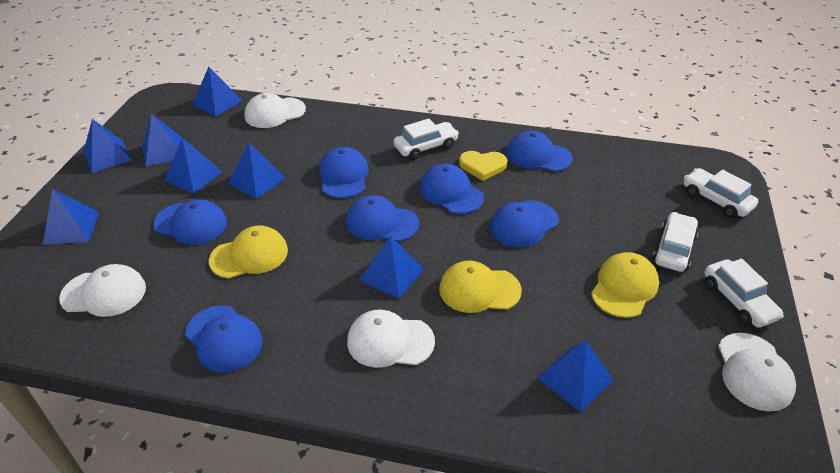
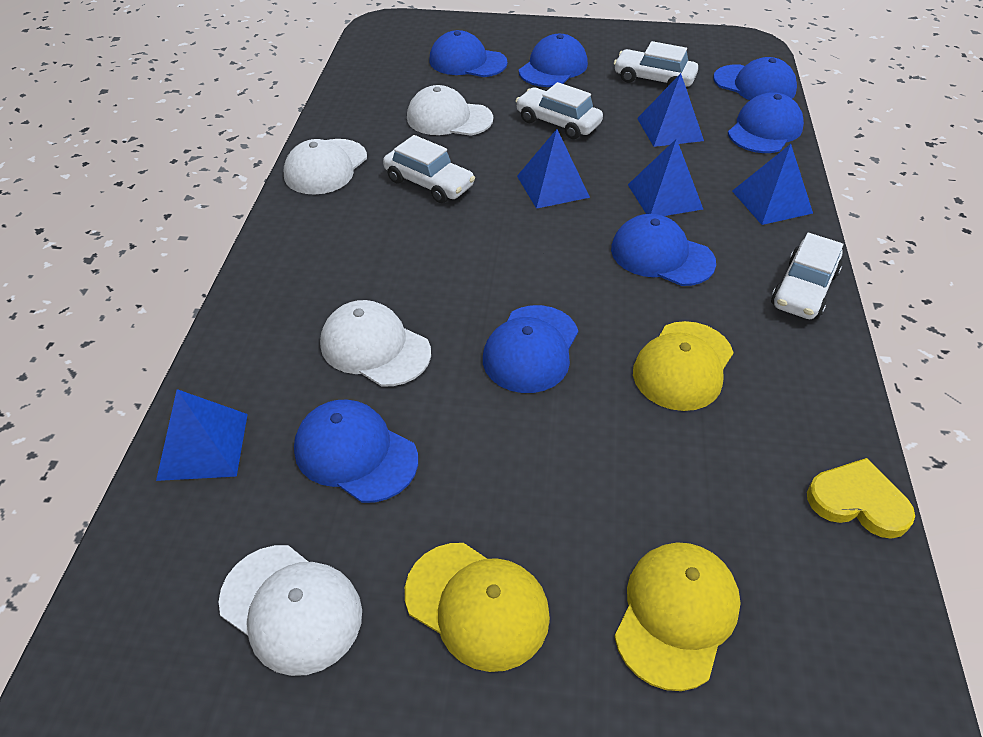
blue pyramid: [43,189,99,245] [83,119,132,173] [142,113,182,167] [164,138,222,194] [192,67,243,117] [228,143,286,199] [359,236,424,299] [537,341,614,412] = 8 -> [156,389,248,481] [517,129,590,209] [628,138,703,216] [637,73,704,147] [732,144,813,225] = 5

